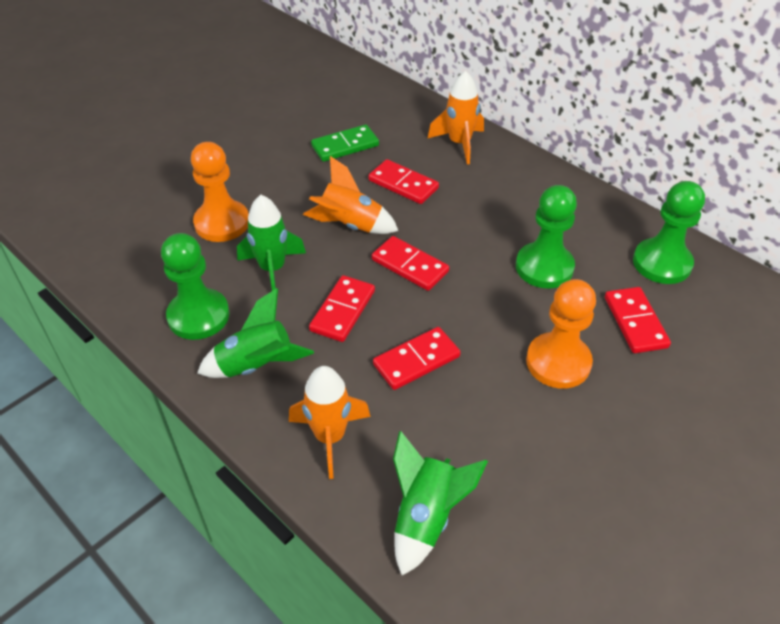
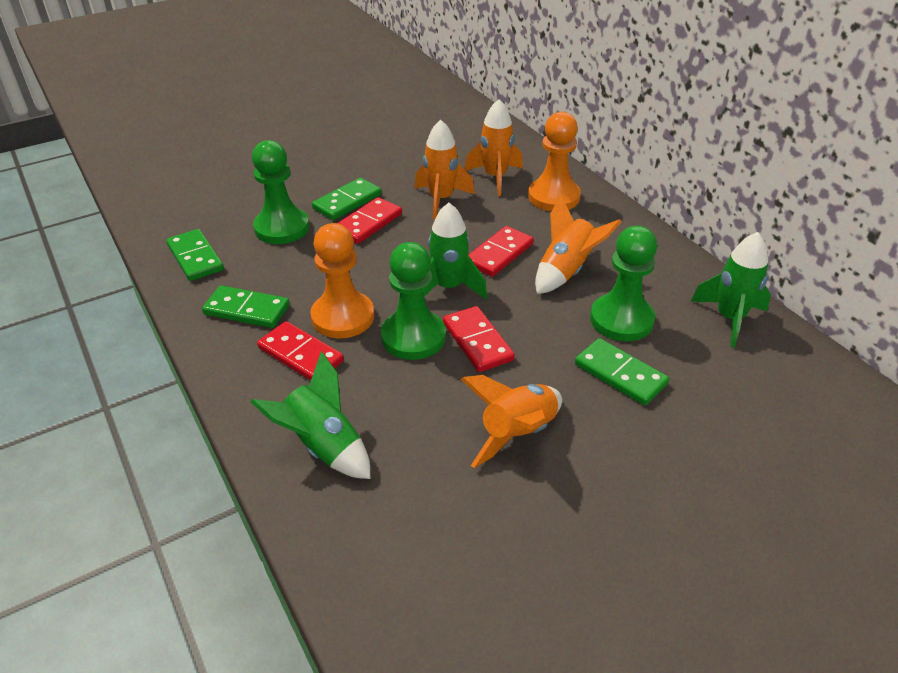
green domino: [311,125,379,162] = 1 -> [166,229,224,281] [202,285,290,328] [312,178,381,220] [575,338,669,405] = 4
orange rocket: [289,366,371,479] [303,156,398,234] [427,71,484,164] = 3 -> [415,120,475,219] [461,375,562,468] [465,99,523,196] [535,195,622,294] = 4
red domino: [309,275,375,342] [369,159,439,204] [372,236,449,291] [373,327,460,390] [605,287,671,353] = 5 -> [257,321,344,381] [338,197,402,244] [443,306,515,372] [468,226,534,277] = 4

